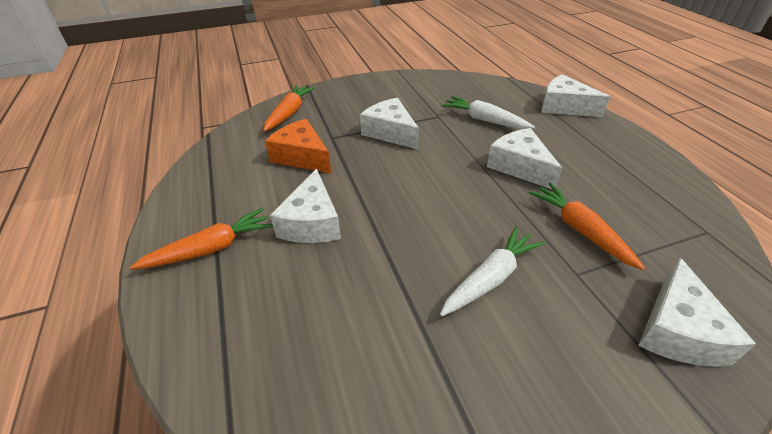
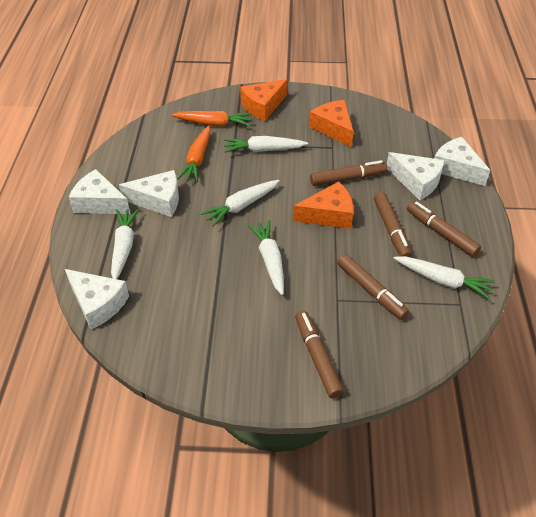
brown marker: none = 0 -> [295,311,344,399] [310,160,388,186] [337,254,409,320] [374,192,412,257] [407,201,481,257] = 5
orange carrot: [130,208,273,270] [263,85,315,132] [529,183,645,270] = 3 -> [172,111,252,126] [177,126,211,182] = 2
orange cheese: [265,119,331,173] = 1 -> [240,79,288,121] [293,182,353,229] [309,100,353,147] = 3
white carrot: [440,226,545,317] [441,96,535,129] = 2 -> [111,209,139,279] [200,180,280,227] [224,136,308,153] [248,220,284,295] [393,256,495,299] = 5

